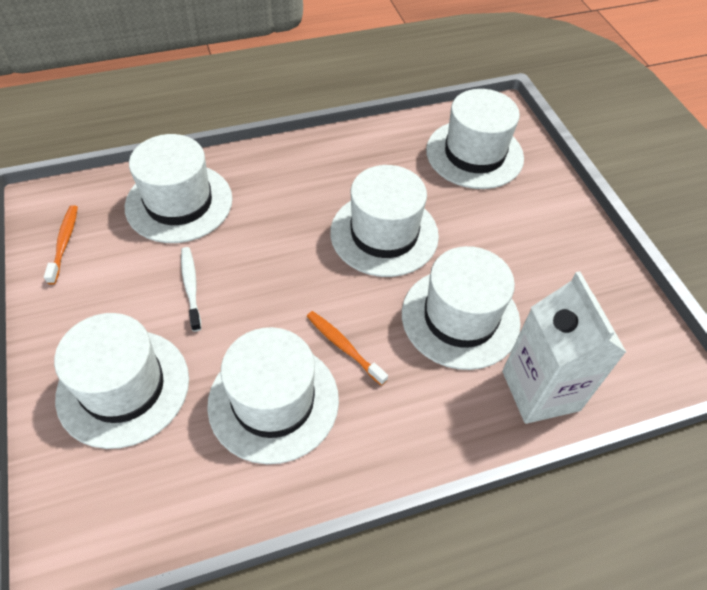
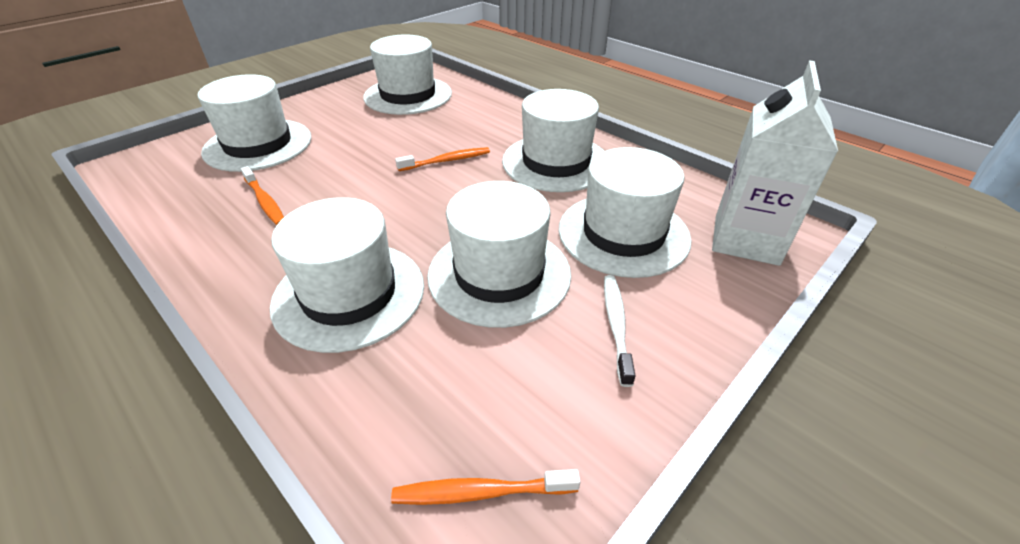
orange toothbrush: [44,205,78,285] [307,311,388,386] = 2 -> [241,166,284,225] [391,469,581,505] [395,147,490,171] = 3

